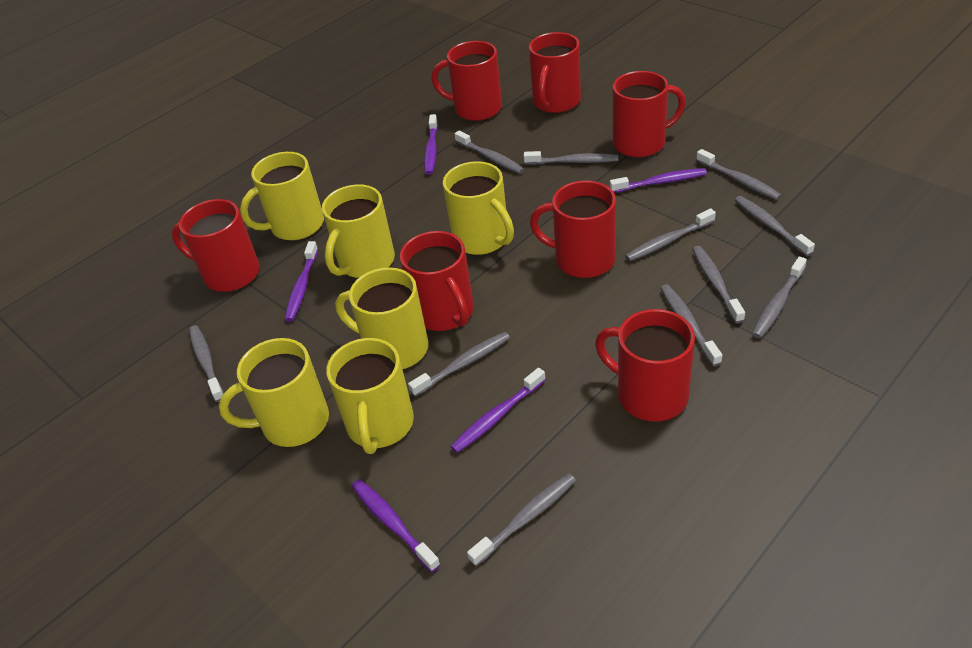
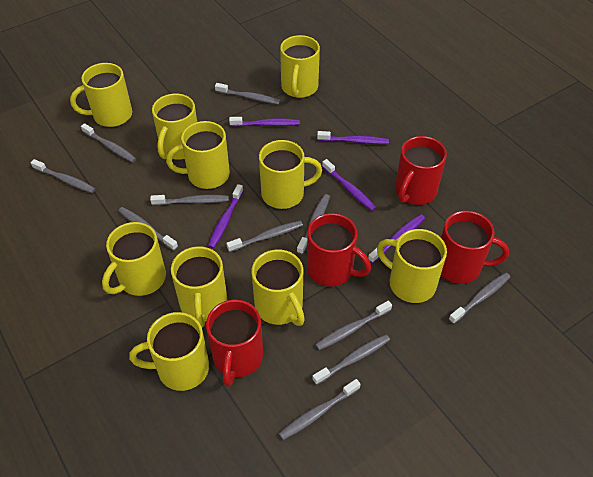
red mug: [172,199,260,292] [400,231,474,331] [432,41,502,121] [529,32,581,113] [530,180,616,278] [595,309,695,422] [613,71,686,157] = 7 -> [206,300,263,387] [307,213,371,286] [395,136,447,205] [441,211,509,284] = 4
yellow mug: [219,338,329,447] [240,152,324,240] [322,184,395,278] [326,338,414,454] [335,267,429,369] [443,161,514,255] = 6 -> [70,63,132,127] [102,222,166,296] [129,312,209,391] [152,94,197,160] [166,121,230,189] [171,246,228,327] [251,249,305,326] [259,140,322,209] [280,35,320,98] [377,229,447,303] = 10

